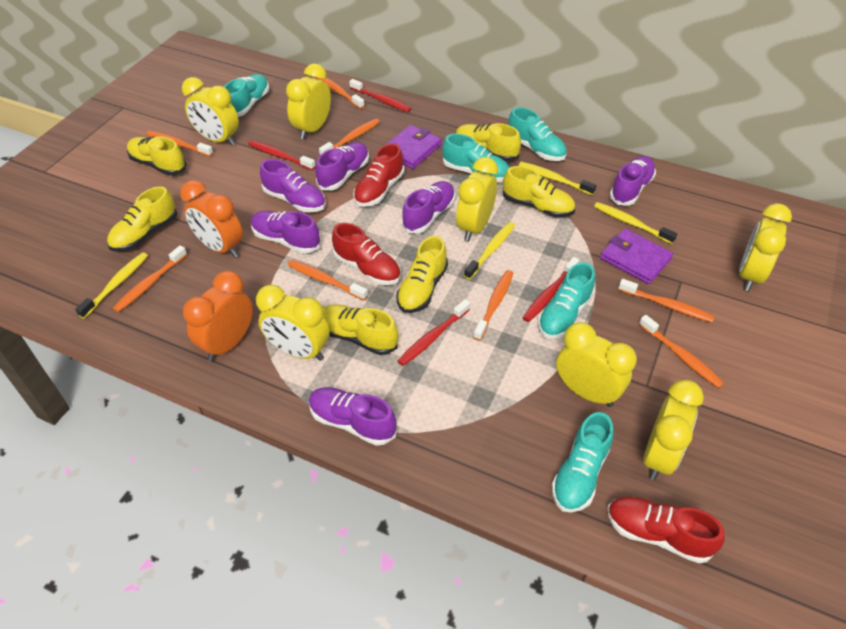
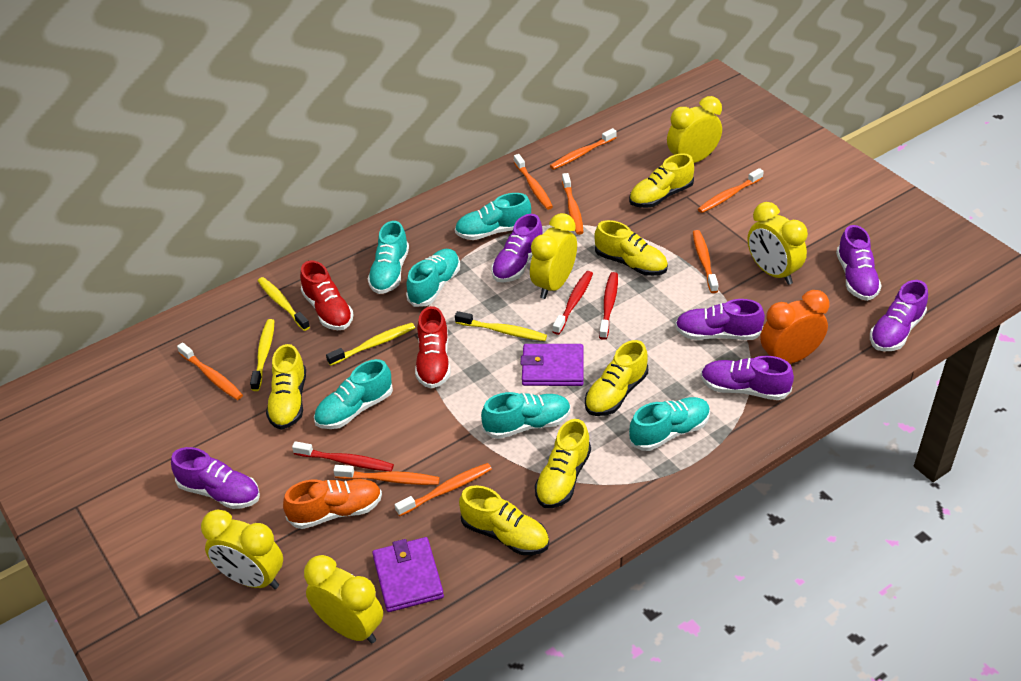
orange clock: [180,180,243,258] [183,270,253,361] = 2 -> [760,290,829,364] = 1
orange shoe: none = 0 -> [283,479,382,529] = 1
red shoe: [332,223,401,285] [353,143,405,207] [607,496,725,563] = 3 -> [300,261,353,330] [415,306,451,389] = 2
red toothbrush: [248,140,316,170] [349,79,411,112] [398,299,470,366] [523,257,579,322] = 4 -> [292,441,394,471] [552,271,593,335] [599,272,618,340] = 3
turquoise shoe: [224,74,269,117] [442,134,510,182] [508,107,567,161] [538,262,595,339] [552,412,613,513] = 5 -> [314,359,393,429] [367,221,409,294] [406,249,460,307] [455,193,531,240] [481,392,571,439] [629,397,710,451] = 6
yellow clock: [182,77,239,146] [256,285,329,361] [286,64,331,140] [456,157,498,241] [556,322,637,407] [643,380,704,480] [739,203,792,291] = 7 -> [201,509,283,589] [304,555,383,644] [530,213,577,299] [667,96,722,163] [748,202,808,285] = 5

